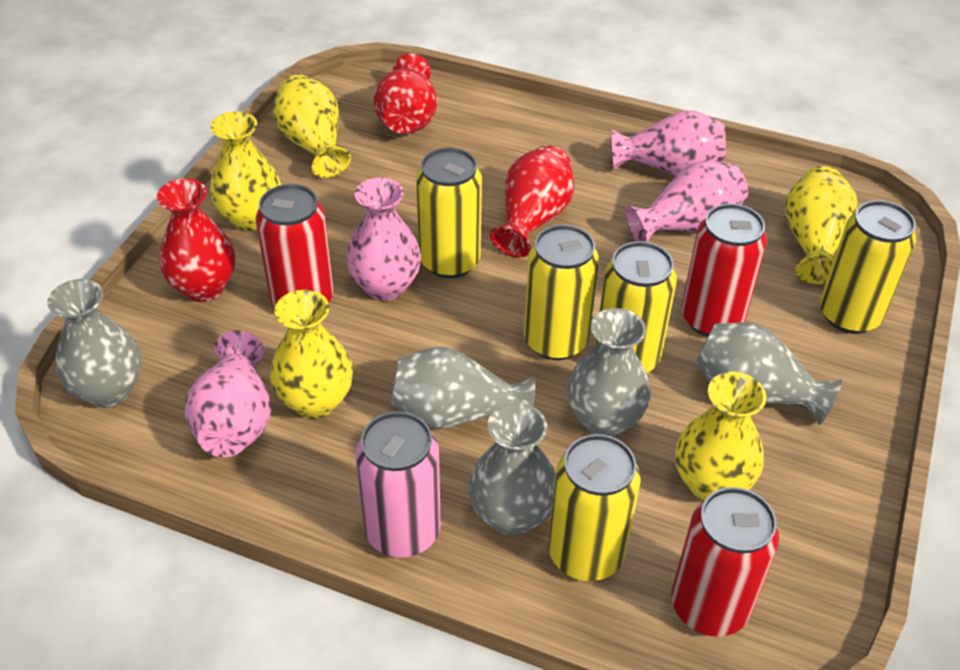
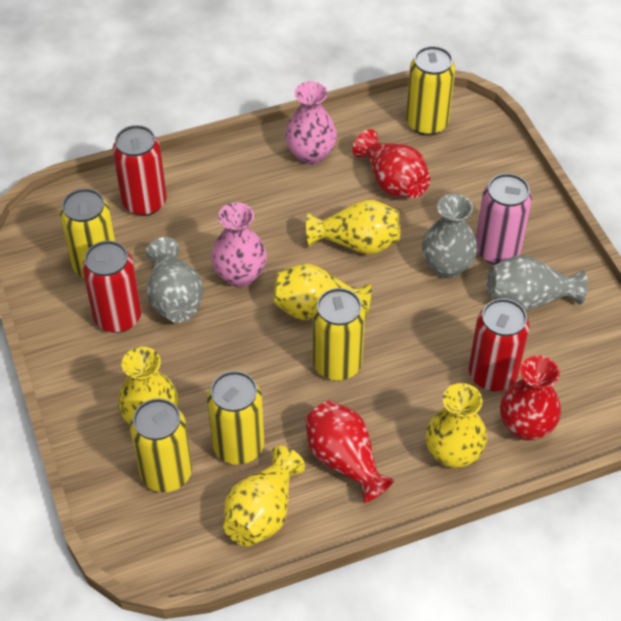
grey vase: [47,279,141,408] [391,347,535,429] [469,403,556,536] [567,308,651,437] [695,322,842,425] = 5 -> [146,237,203,323] [422,194,477,278] [487,255,588,311] = 3
pink vase: [185,330,271,457] [346,177,421,301] [612,110,726,175] [625,161,748,242] = 4 -> [211,202,267,287] [285,81,337,165] = 2

